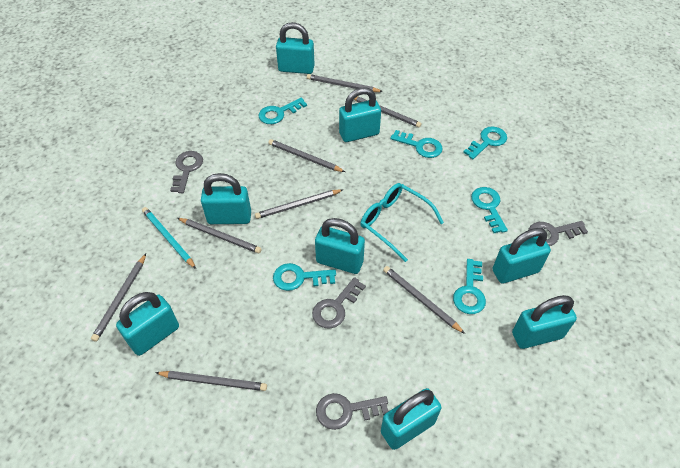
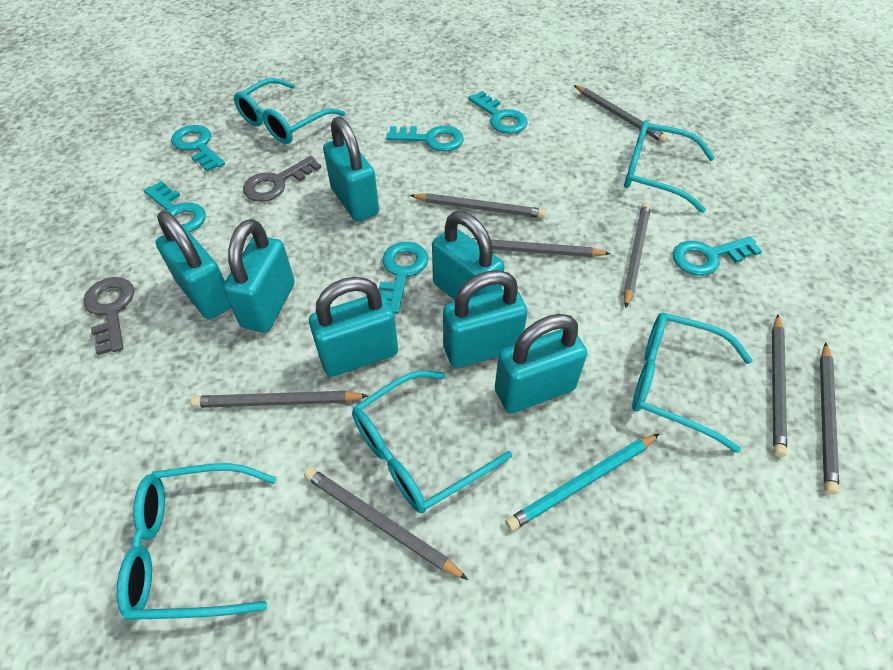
grey key: [170,151,203,193] [312,277,366,329] [316,393,389,430] [528,221,588,246] = 4 -> [83,277,134,355] [243,156,321,202] = 2
turquoise glasses: [360,183,444,262] = 1 -> [117,463,276,620] [234,78,345,144] [352,370,512,513] [624,120,715,213] [632,312,752,453] = 5
turquoise padlock: [116,292,179,356] [201,173,251,224] [276,22,315,74] [315,218,365,274] [339,87,381,142] [381,388,441,450] [493,228,551,284] [512,295,577,349] = 8 -> [156,211,231,319] [223,219,295,333] [309,277,398,377] [323,117,379,222] [432,211,505,300] [443,270,528,368] [495,314,587,413] = 7

